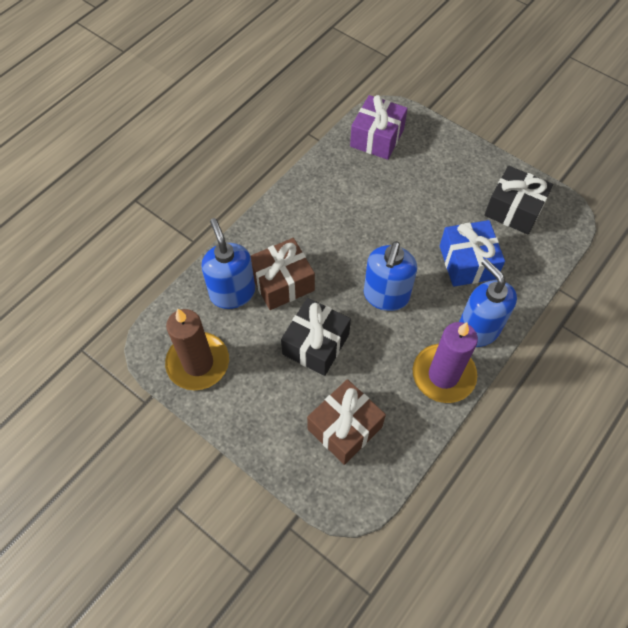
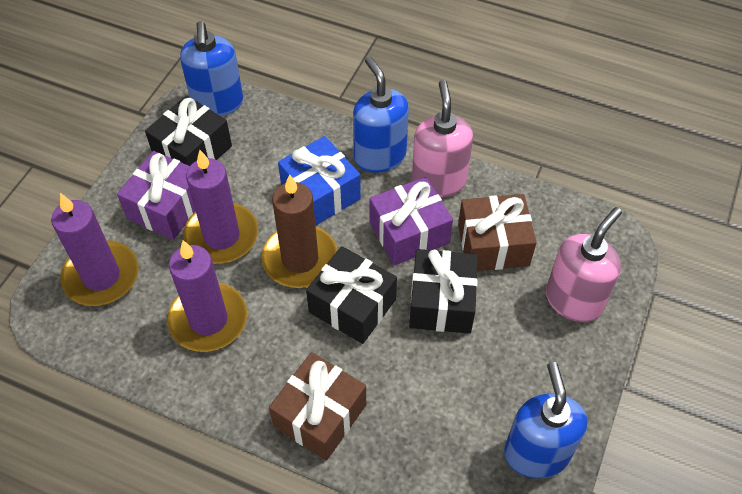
black gift: [281,298,351,376] [484,166,553,235] = 2 -> [145,95,232,166] [306,246,397,344] [409,249,478,334] = 3
pink soap dispenser: none = 0 -> [412,80,473,198] [546,207,622,322] = 2
purple candle: [413,322,478,403] = 1 -> [51,193,139,306] [167,240,247,352] [183,150,258,264] = 3
purple gift: [350,95,408,160] = 1 -> [117,151,196,240] [370,177,453,265] = 2

